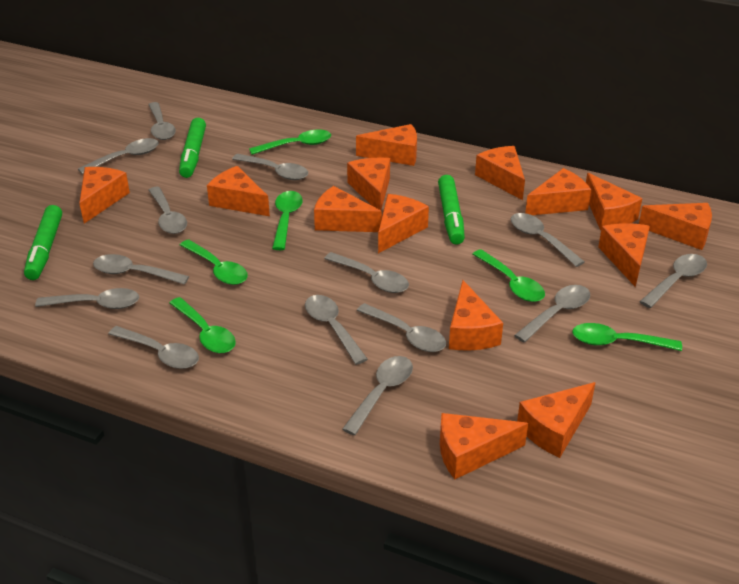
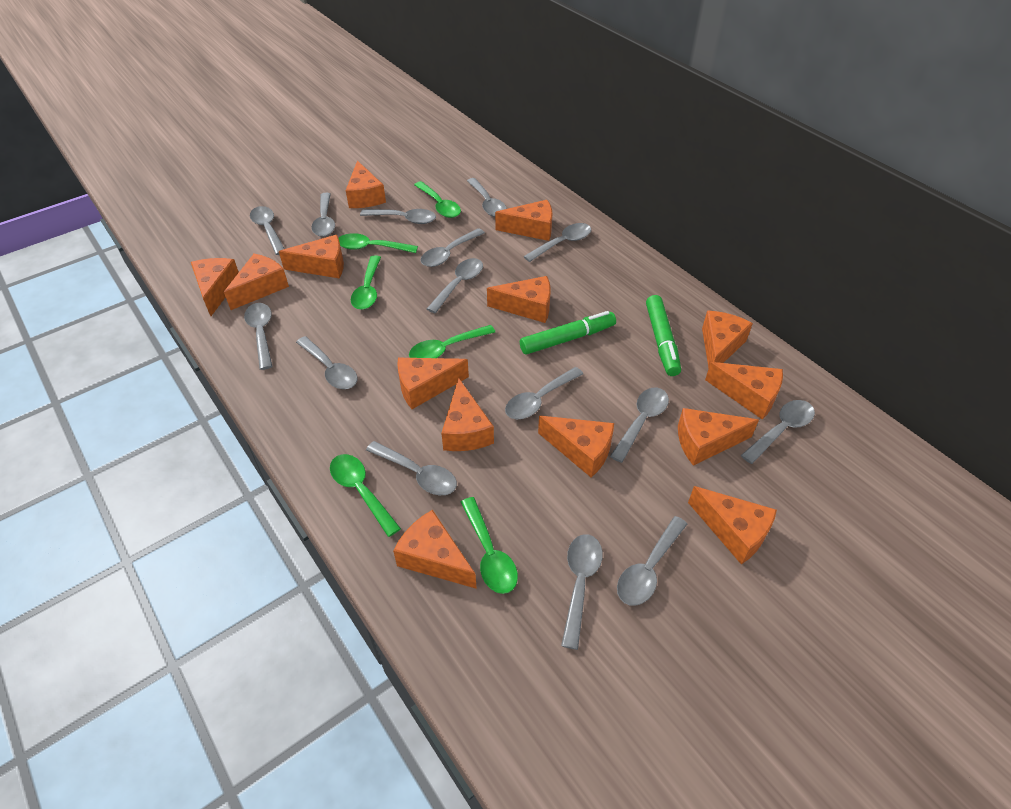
green marker: [24,205,62,280] [179,118,206,178] [438,175,465,245] = 3 -> [520,311,616,355] [646,295,681,376] = 2
grey spoon: [35,288,139,309] [78,138,159,174] [93,254,189,285] [108,326,199,369] [148,102,176,140] [149,187,187,234] [232,154,308,180] [305,295,368,365] [324,252,409,293] [342,356,413,435] [357,303,446,352] [511,213,585,267] [514,285,590,342] [640,254,707,308] = 14 -> [244,303,273,370] [250,206,285,255] [296,336,357,389] [311,193,335,237] [360,209,436,224] [366,441,457,495] [420,228,485,267] [427,258,483,313] [467,178,507,217] [505,367,583,419] [523,223,591,262] [561,534,603,650] [610,388,669,463] [617,516,687,606] [741,400,815,464] = 15

